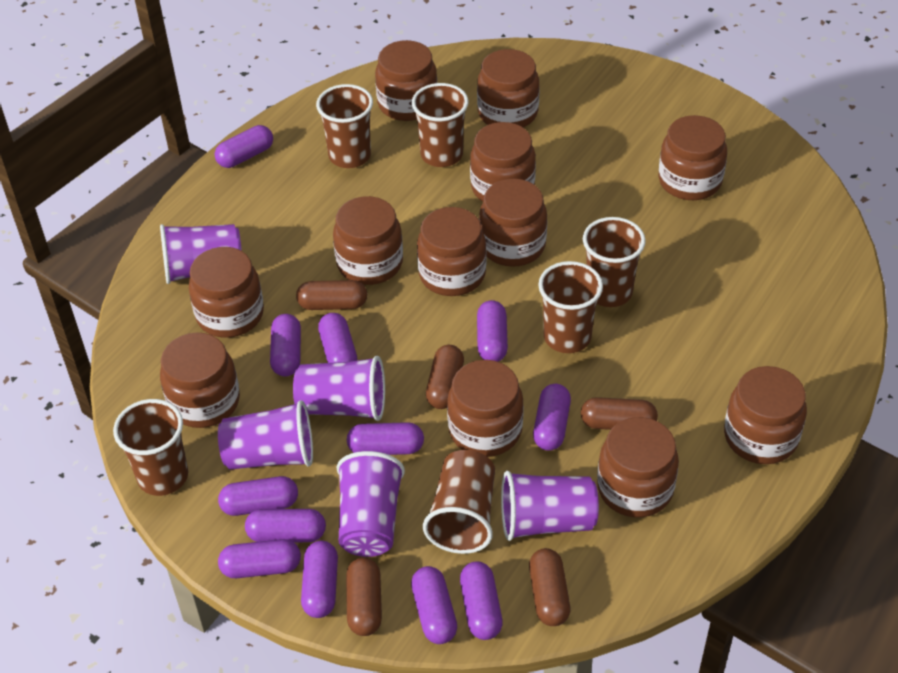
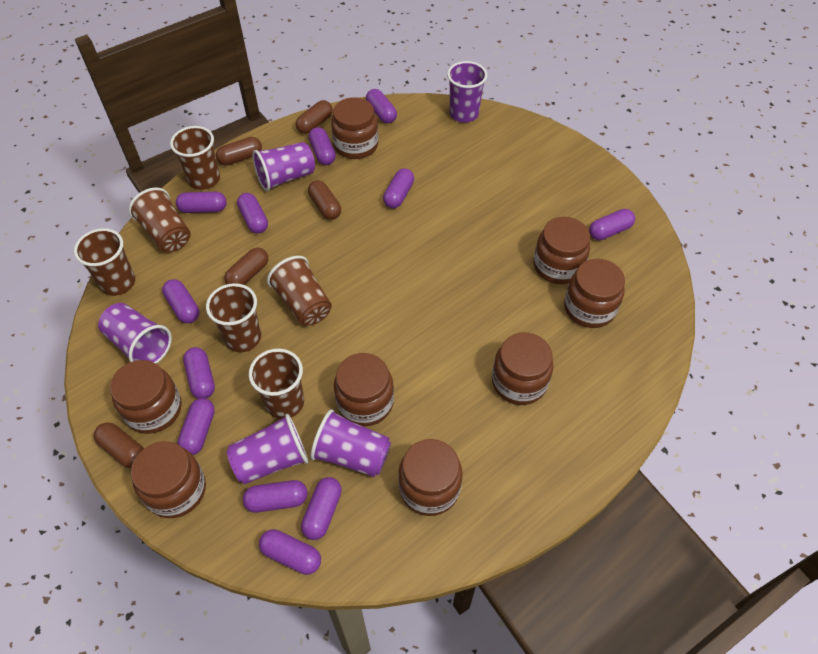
brown jar: [160,332,240,428] [189,247,264,338] [333,196,403,285] [375,40,437,121] [417,207,487,296] [447,360,524,457] [470,122,536,202] [477,49,539,127] [479,179,547,267] [597,417,679,517] [659,115,727,200] [724,366,807,464] = 12 -> [110,360,182,434] [131,441,206,518] [331,97,378,159] [334,353,394,427] [398,439,463,516] [492,332,553,405] [533,217,590,284] [564,259,625,328] = 8

